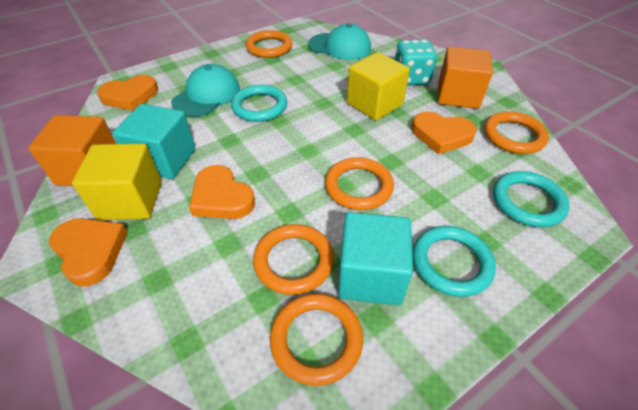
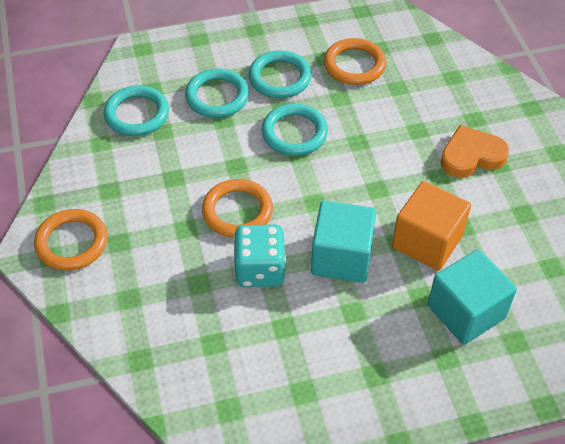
orange cube: [28,115,116,186] [438,47,493,109] = 2 -> [392,181,471,271] = 1
orange heart: [49,218,128,287] [97,75,158,111] [189,165,255,219] [412,111,477,154] = 4 -> [440,125,509,178] = 1
orange ring: [246,30,292,58] [253,224,334,295] [270,293,363,386] [325,157,394,210] [484,111,549,154] = 5 -> [34,209,108,271] [202,179,273,238] [324,38,386,85] = 3
turquoise cap: [171,64,240,117] [308,24,371,60] = 2 -> none = 0
turquoise ring: [231,85,287,122] [413,226,496,297] [493,171,570,227] = 3 -> [104,86,169,136] [185,69,249,118] [248,50,312,98] [262,104,328,156] = 4
yellow cube: [72,144,162,220] [347,52,410,121] = 2 -> none = 0

